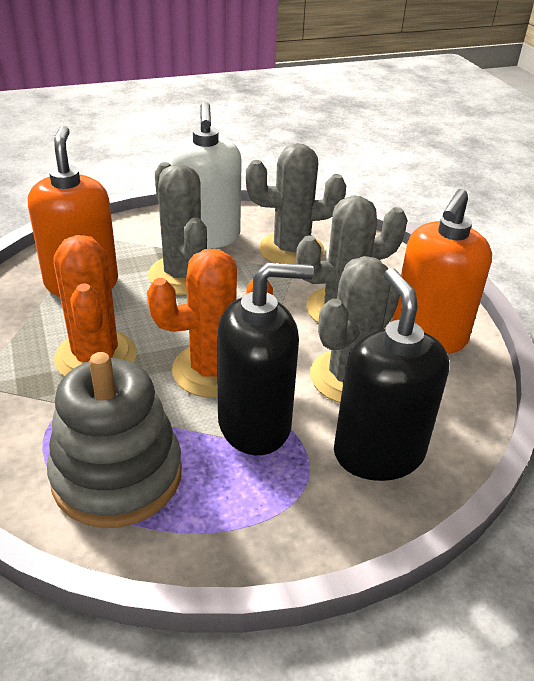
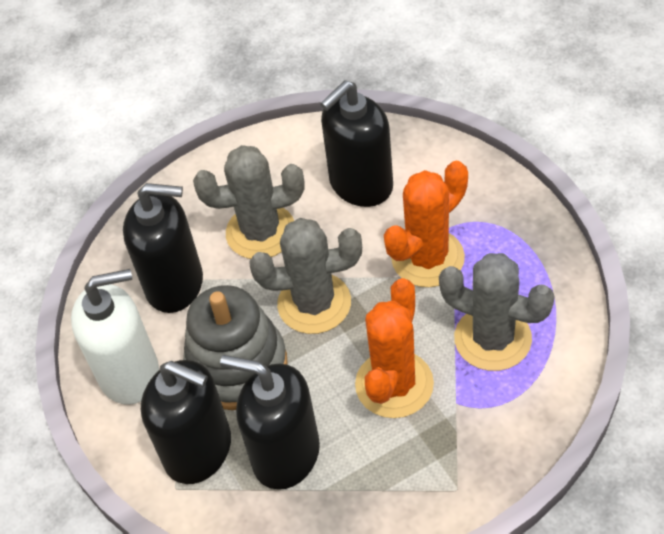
black soap dispenser: [217,262,314,455] [334,268,449,481] = 2 -> [123,183,203,313] [141,360,231,484] [220,355,320,490] [320,80,393,207] = 4
grey cactus: [148,162,207,295] [246,143,346,264] [296,195,407,323] [310,256,400,403] = 4 -> [193,145,305,259] [249,218,362,334] [439,253,555,371] = 3
orange soap dispenser: [28,126,118,296] [392,189,492,354] = 2 -> none = 0

